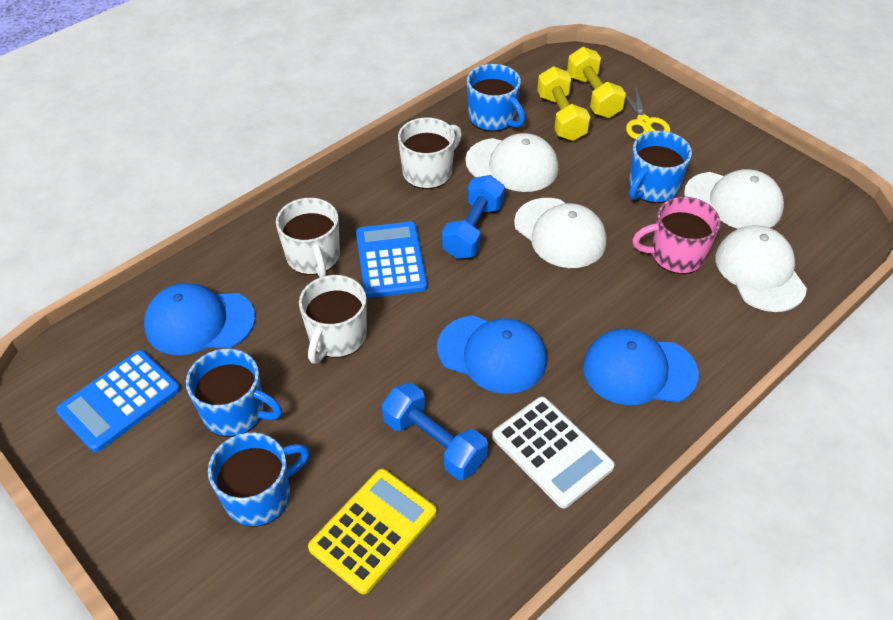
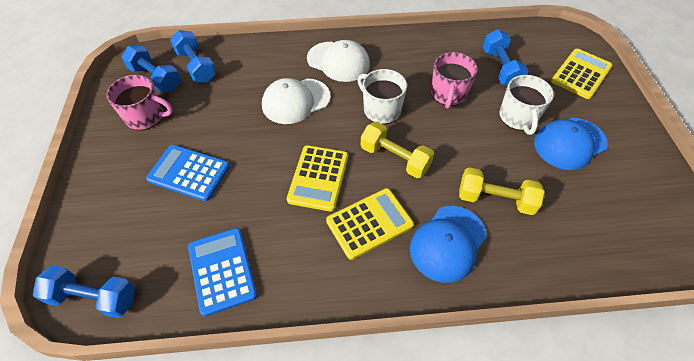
blue cap: [144,283,255,355] [437,316,547,394] [583,329,699,405] = 3 -> [410,206,487,283] [534,118,608,170] = 2
blue dumbbell: [382,382,488,480] [442,175,505,259] = 2 -> [33,265,135,318] [121,45,181,93] [170,30,216,83] [483,29,529,86] = 4
blue mug: [186,349,282,437] [208,433,309,527] [467,64,525,132] [629,131,692,203] = 4 -> none = 0
pink mug: [632,197,720,274] = 1 -> [106,75,173,130] [431,52,478,109] = 2
white calculator: [492,397,615,508] = 1 -> none = 0
white cap: [465,133,559,192] [514,198,607,268] [684,169,784,229] [715,225,807,312] = 4 -> [262,78,331,124] [307,40,370,82] = 2
white mug: [276,198,340,277] [299,275,367,364] [398,117,462,189] = 3 -> [357,69,407,124] [499,75,554,135] = 2
yellow calculator: [308,469,437,594] = 1 -> [287,145,348,212] [326,188,414,260] [551,49,613,99] = 3
yellow scissors: [625,85,670,139] = 1 -> none = 0

